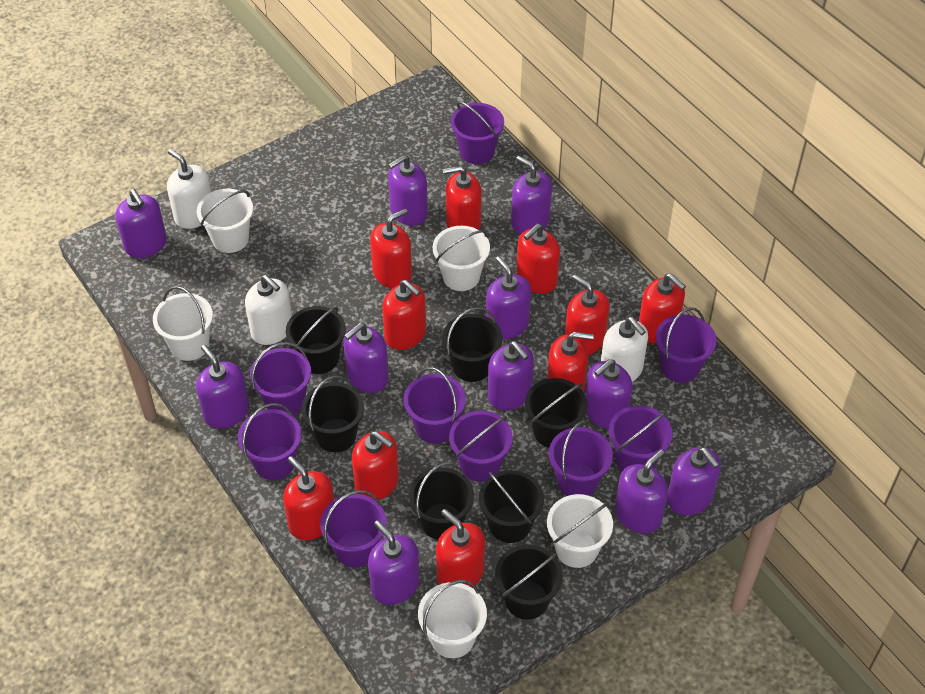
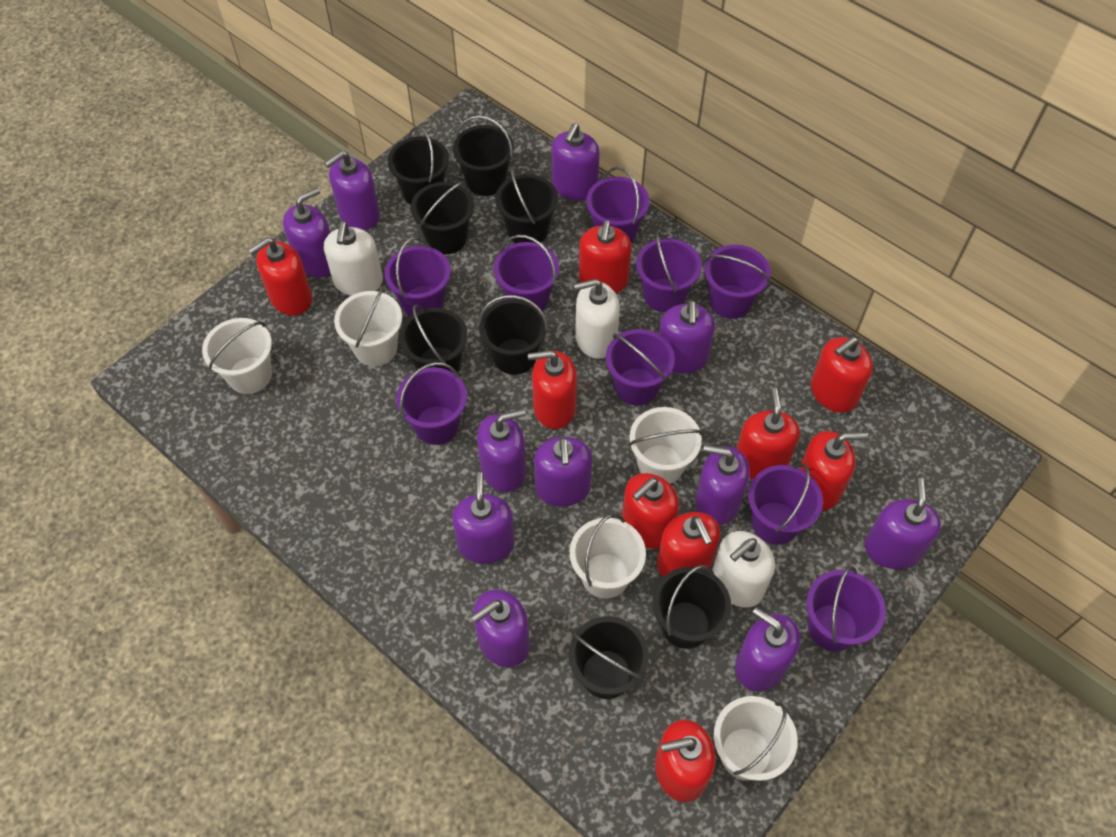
black bucket: [286,306,346,374] [302,376,364,452] [409,462,474,540] [442,307,503,382] [479,470,544,543] [495,545,563,620] [525,378,587,448] = 7 -> [388,126,449,205] [399,305,468,373] [411,181,474,254] [453,115,514,196] [478,295,548,375] [495,168,558,243] [569,616,649,699] [653,565,731,649] = 8
red soap dispenser: [283,456,334,540] [352,431,399,500] [370,209,412,289] [382,280,426,350] [436,509,485,587] [443,165,482,230] [516,224,560,294] [547,332,594,392] [565,274,610,355] [639,273,686,343] = 10 -> [248,237,312,315] [528,350,577,429] [579,220,632,293] [622,473,679,549] [655,720,715,802] [657,512,720,577] [736,388,800,479] [799,431,868,510] [811,337,873,413] = 9

